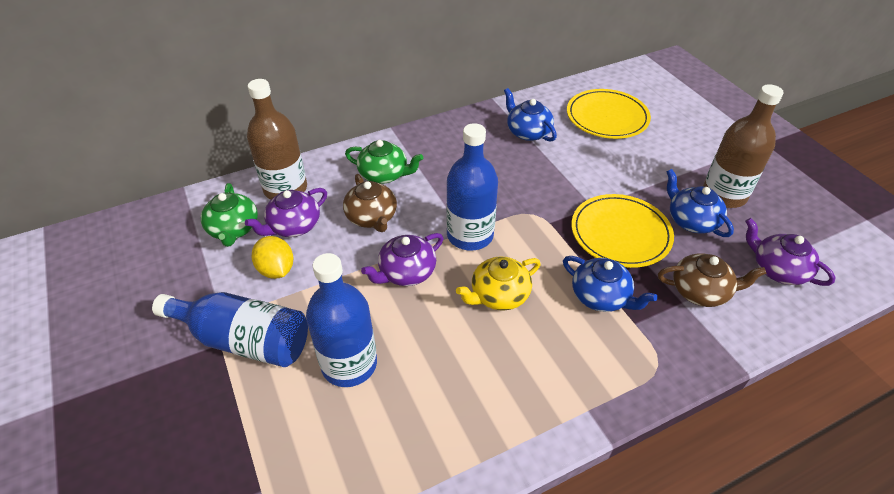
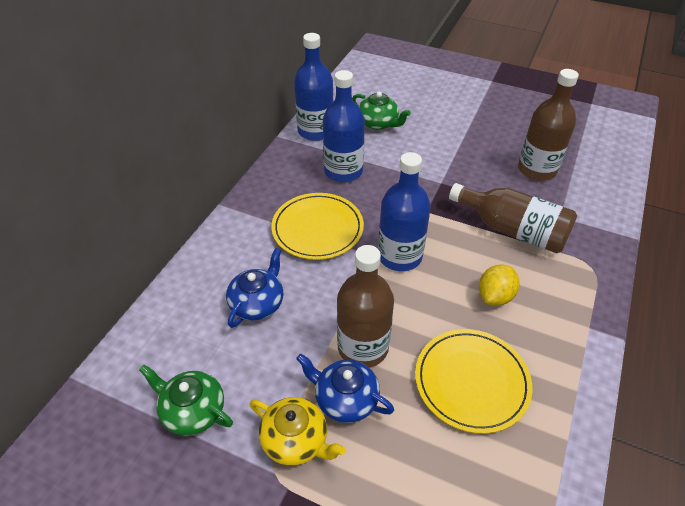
blue teapot: [504,88,557,142] [563,256,657,312] [666,169,734,237] = 3 -> [226,248,283,328] [296,353,394,423] = 2
brown bottle: [247,79,307,200] [703,84,784,208] = 2 -> [337,245,394,368] [449,183,577,253] [518,69,579,181] = 3
brown teapot: [343,174,397,232] [658,253,767,307] = 2 -> none = 0
purple teapot: [245,188,327,237] [361,233,443,286] [745,218,836,286] = 3 -> none = 0

